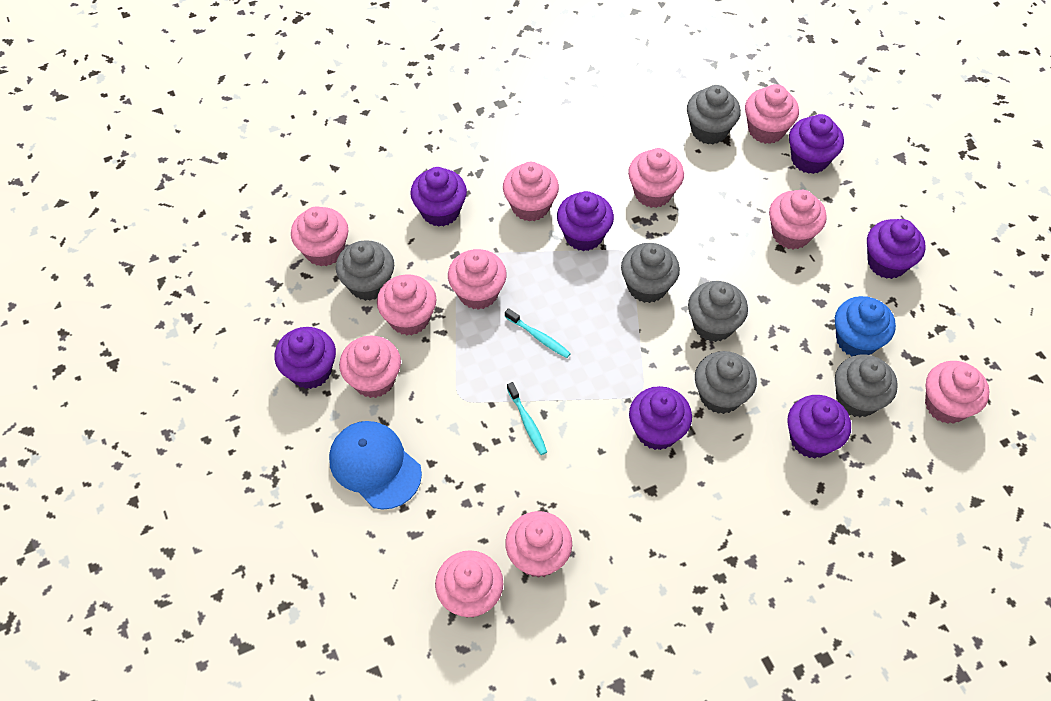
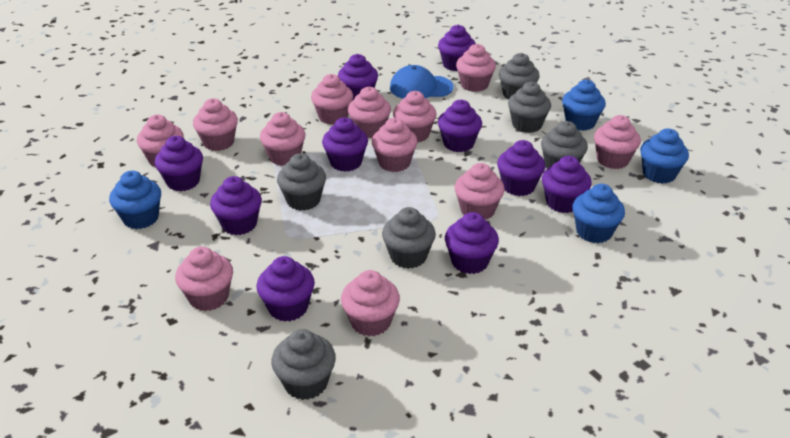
blue cupcake: [835,296,896,357] = 1 -> [109,171,161,229] [562,80,606,131] [572,184,625,243] [640,128,689,184] = 4
pink cupcake: [291,207,348,266] [339,336,401,398] [377,274,437,335] [435,550,504,618] [448,249,507,310] [503,162,559,221] [505,511,572,578] [628,148,684,208] [745,84,799,144] [769,190,827,249] [925,361,990,424] = 11 -> [137,115,184,168] [175,247,233,311] [193,98,238,151] [260,112,306,166] [311,74,353,125] [341,270,400,336] [348,87,391,138] [372,118,418,172] [393,91,437,142] [455,163,504,220] [456,44,496,92] [594,115,641,169] = 12
purple cupcake: [274,327,336,389] [410,167,467,227] [557,191,614,251] [629,386,692,450] [787,395,851,459] [789,114,844,174] [867,219,925,279] = 7 -> [155,136,203,191] [210,176,262,235] [256,256,315,322] [322,117,368,172] [338,54,378,101] [438,25,476,71] [438,100,482,152] [445,212,499,274] [497,140,545,196] [542,156,592,213] = 10
turquoise toothbrush: [505,308,571,358] [507,382,547,455] = 2 -> none = 0

